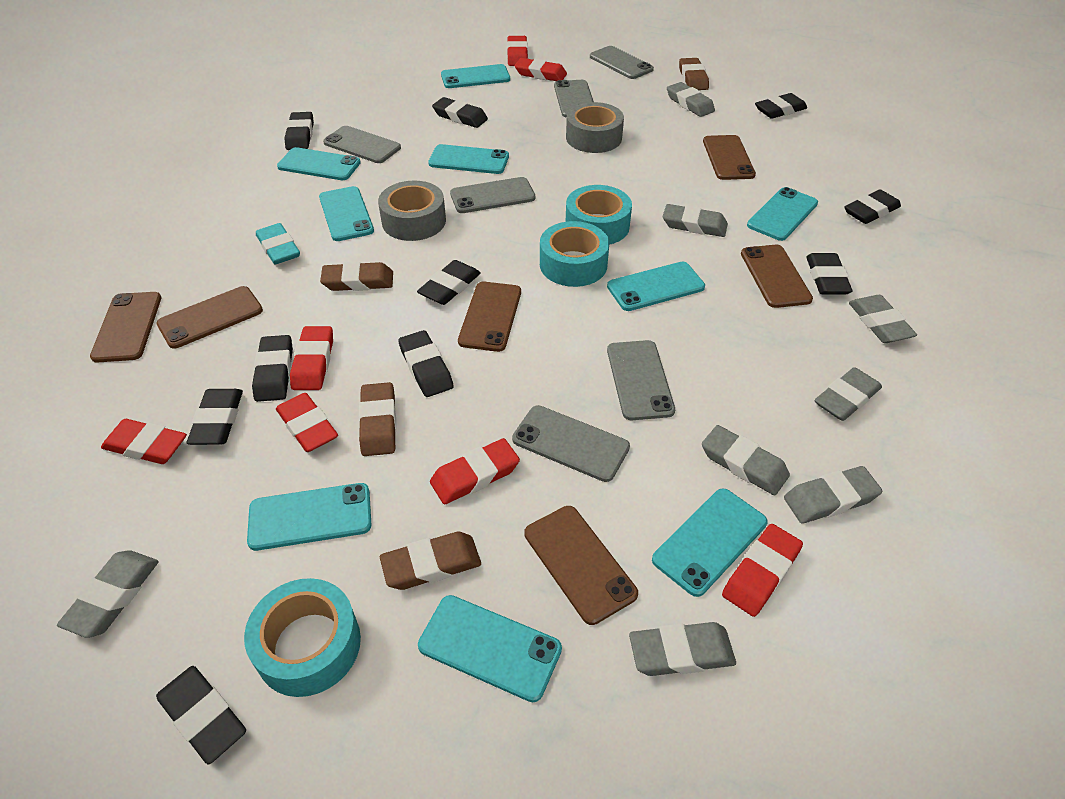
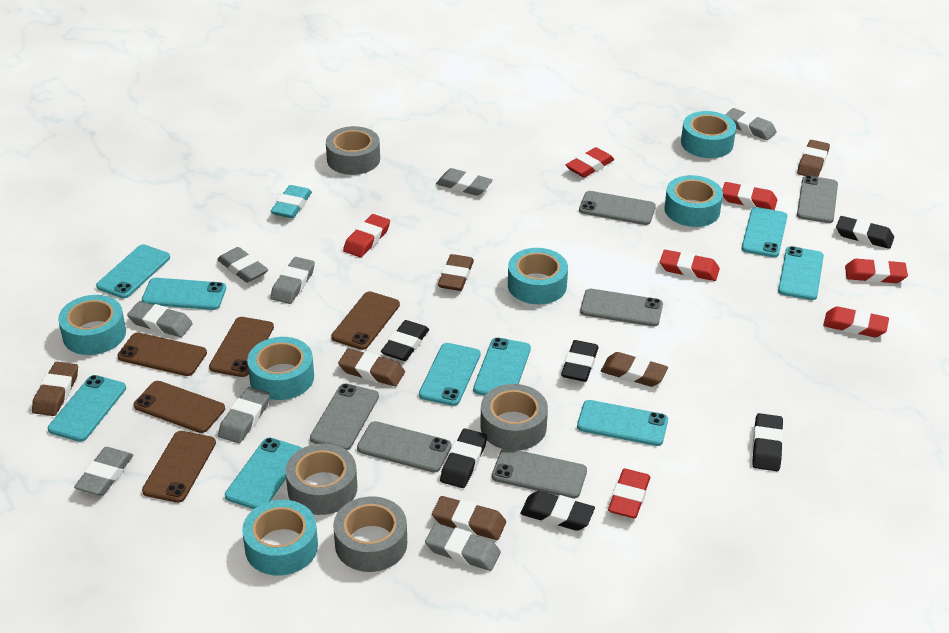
black eraser: [156,666,246,764] [187,389,243,445] [252,335,293,402] [285,112,314,150] [398,330,454,397] [417,260,481,305] [432,97,488,128] [755,93,807,119] [806,253,852,294] [844,189,901,224] = 10 -> [381,320,429,361] [440,428,487,488] [520,491,595,531] [561,340,599,382] [752,413,784,471] [836,216,894,249] = 6
brown eraser: [320,262,393,291] [359,382,396,456] [380,532,481,590] [679,58,709,90] = 4 -> [32,362,78,416] [338,349,405,386] [432,496,506,540] [438,254,474,291] [601,352,668,387] [797,140,830,177] = 6
brown phone: [90,292,161,363] [157,286,263,349] [458,282,521,352] [524,506,638,625] [703,135,756,180] [741,245,813,308] = 6 -> [117,332,207,376] [134,381,225,433] [142,431,216,503] [209,317,274,377] [331,291,400,350] = 5
grey tape: [378,181,446,241] [566,102,624,153] = 2 -> [286,443,357,515] [326,126,380,175] [333,496,407,572] [480,384,548,450] = 4
turquoise tape: [244,578,361,697] [540,221,609,287] [565,185,632,245] = 3 -> [58,295,126,355] [242,500,318,576] [247,337,314,400] [508,248,568,304] [664,175,723,227] [681,111,736,158] = 6

